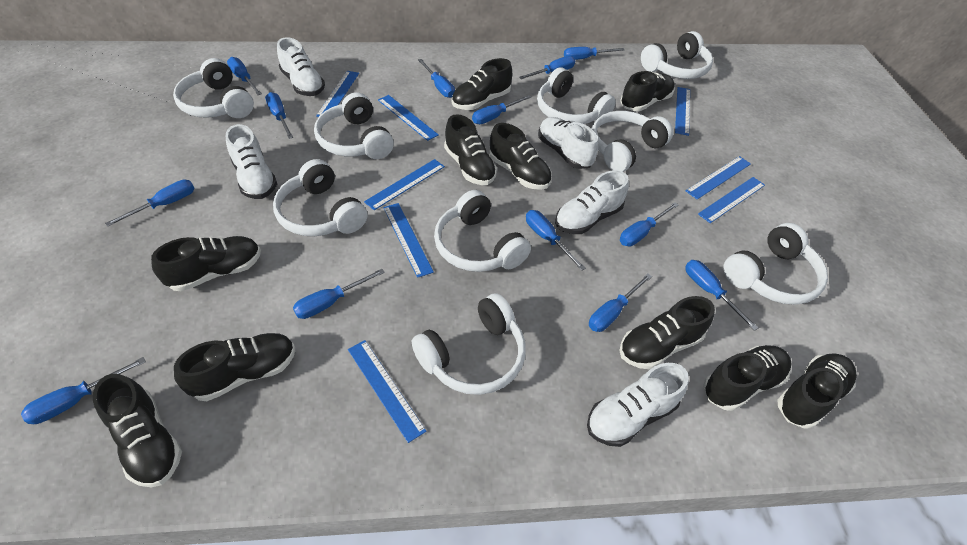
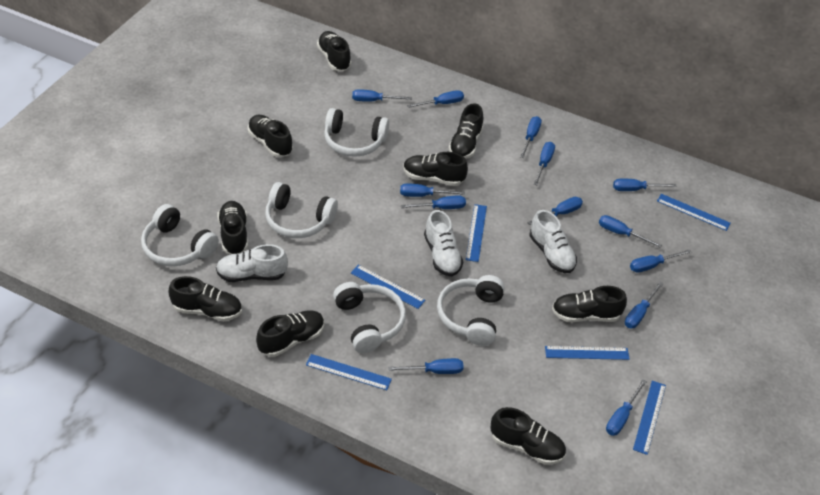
black shoe: [93,374,182,488] [151,236,261,291] [174,333,295,401] [444,114,497,185] [452,58,512,110] [489,123,552,190] [619,296,715,370] [620,71,675,111] [703,345,792,411] [777,353,857,428] = 10 -> [168,276,242,321] [218,201,248,254] [248,115,293,157] [256,310,324,357] [317,31,351,71] [403,152,468,186] [449,103,483,159] [490,407,566,465] [552,286,627,322] = 9
blue ruler: [316,71,359,117] [348,340,426,443] [364,159,445,210] [378,95,439,141] [383,203,434,278] [675,87,690,136] [686,156,751,200] [698,177,765,223] = 8 -> [306,354,392,390] [351,265,425,309] [466,204,487,262] [545,346,630,360] [633,380,666,455] [657,194,731,231] = 6
white headphones: [173,58,254,118] [273,159,367,236] [314,92,394,159] [412,293,526,395] [434,190,531,272] [537,68,616,124] [592,111,673,172] [641,31,713,79] [723,223,828,305] = 9 -> [141,204,219,266] [265,182,338,238] [324,108,389,157] [333,282,406,353] [437,275,505,346] = 5
white shoe: [226,124,277,199] [277,37,325,96] [538,117,598,169] [555,171,629,234] [587,363,689,447] = 5 -> [216,244,288,282] [424,210,463,276] [529,210,577,273] = 3

